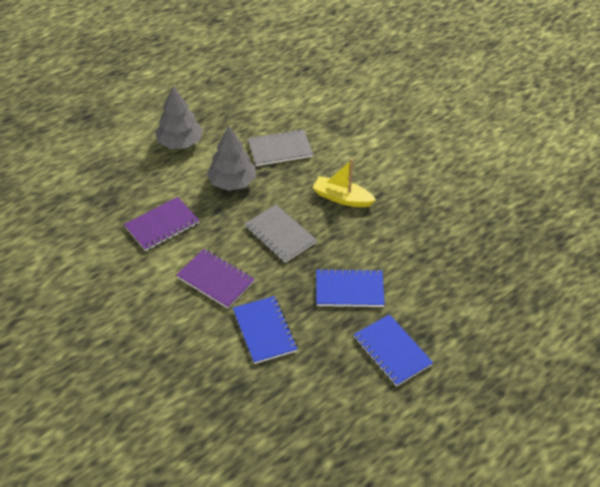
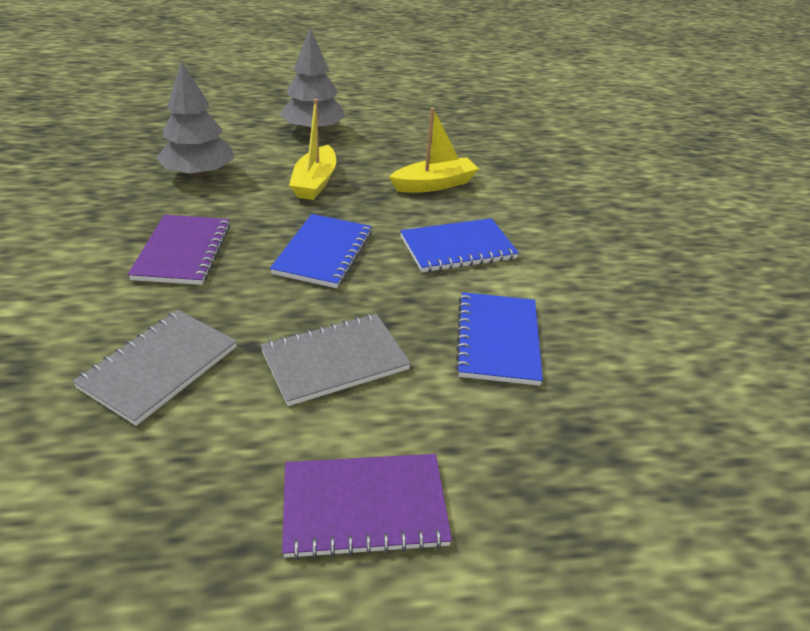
yellow boat: [312,159,376,207] = 1 -> [289,99,336,200] [389,108,479,193] = 2

